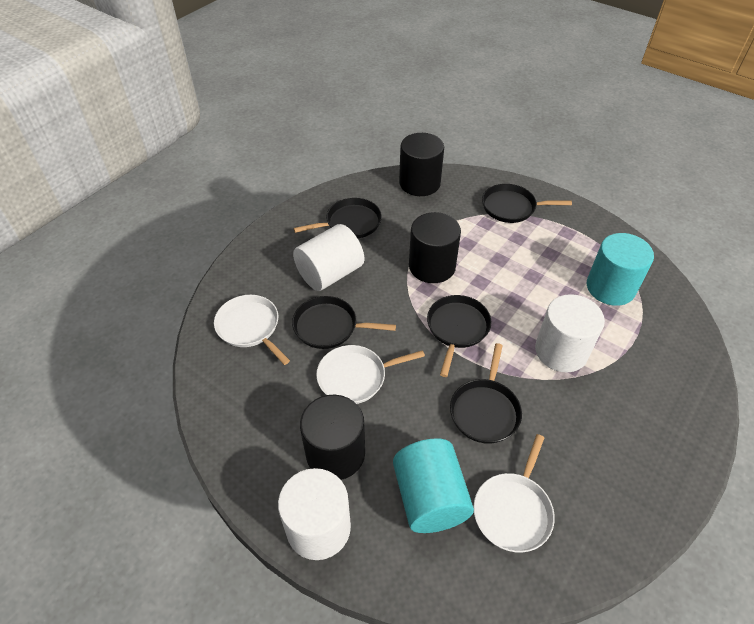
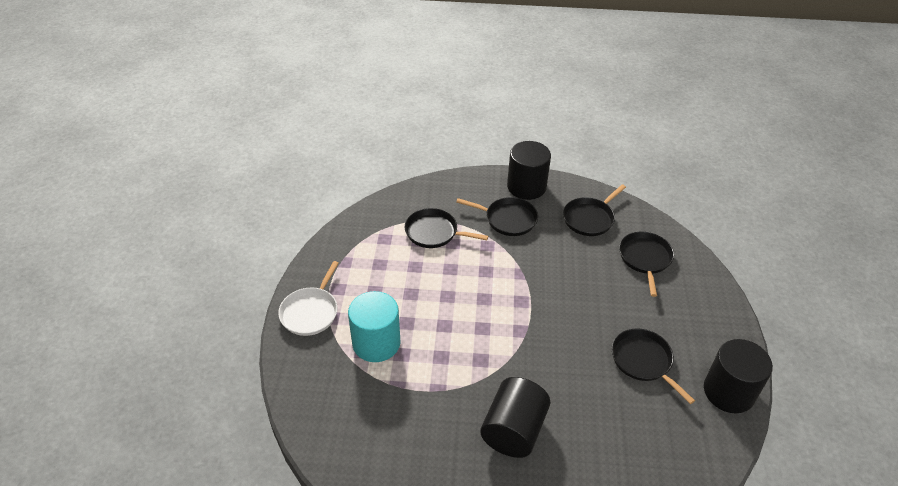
turquoise cylinder: [393,438,474,533] [587,233,654,306] = 2 -> [348,291,401,362] = 1
white cylinder: [278,468,351,560] [293,224,364,291] [535,294,605,372] = 3 -> none = 0
white pan: [214,295,290,365] [316,345,425,404] [473,434,555,553] = 3 -> [278,261,339,336] = 1

